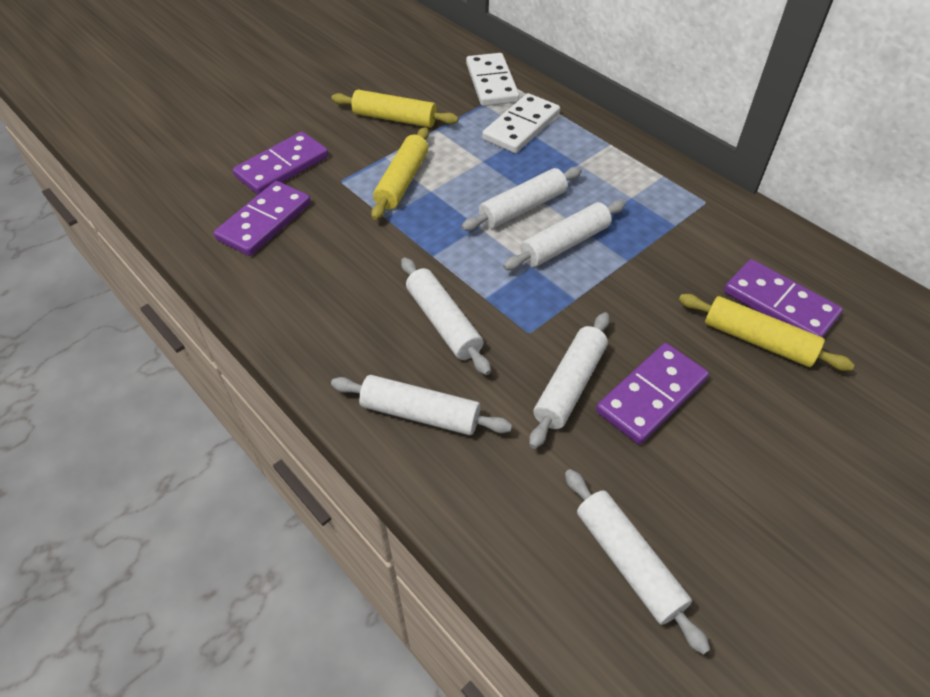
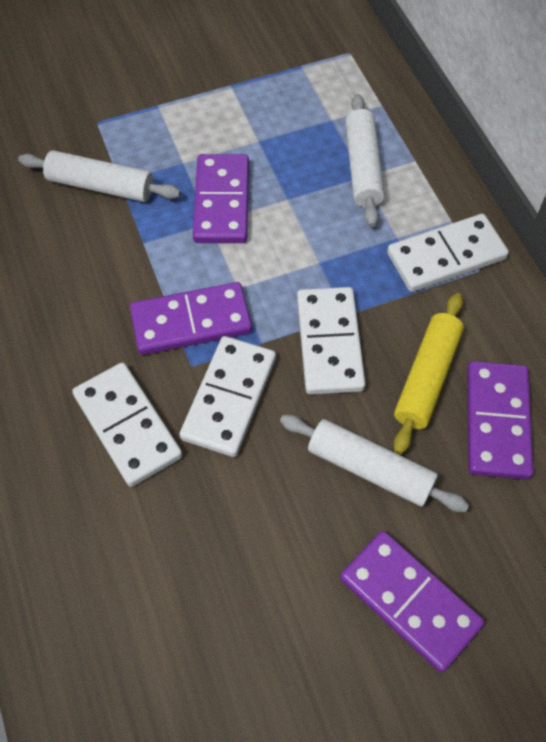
white domino: [466,53,520,106] [482,93,560,153] = 2 -> [72,363,182,487] [179,336,276,457] [297,287,366,395] [387,214,509,292] = 4
white rolling pin: [331,375,512,435] [401,258,491,375] [461,167,582,231] [503,200,626,270] [529,312,610,449] [565,469,710,655] = 6 -> [18,150,181,202] [280,415,469,512] [345,94,385,227] = 3
yellow rolling pin: [331,90,458,128] [371,127,429,220] [679,294,854,371] = 3 -> [393,293,464,455] = 1

